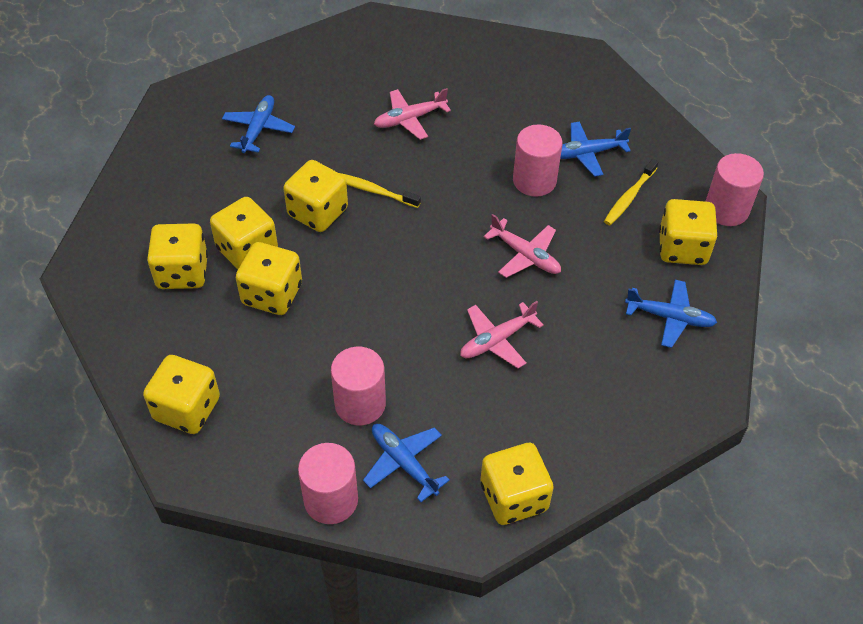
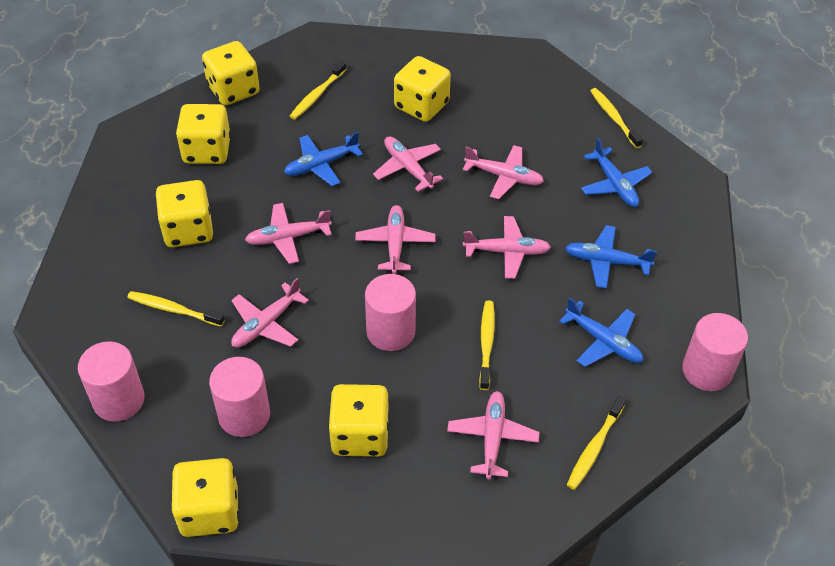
pink plane: [374,88,451,140] [460,301,544,368] [484,214,561,278] = 3 -> [231,278,309,348] [245,203,332,264] [355,205,436,274] [373,136,443,192] [447,391,540,479] [463,145,544,199] [463,216,551,279] = 7
yellow dice: [143,355,220,434] [147,223,208,289] [210,197,278,269] [236,242,302,315] [283,160,348,232] [481,443,554,525] [659,199,718,265] = 7 -> [155,180,213,247] [171,458,239,537] [176,104,231,164] [202,41,260,105] [328,384,390,457] [394,56,451,122] = 6
yellow toothbrush: [340,173,421,208] [604,158,659,225] = 2 -> [127,291,225,327] [290,61,347,119] [479,300,495,390] [567,396,626,490] [590,88,643,148] = 5

